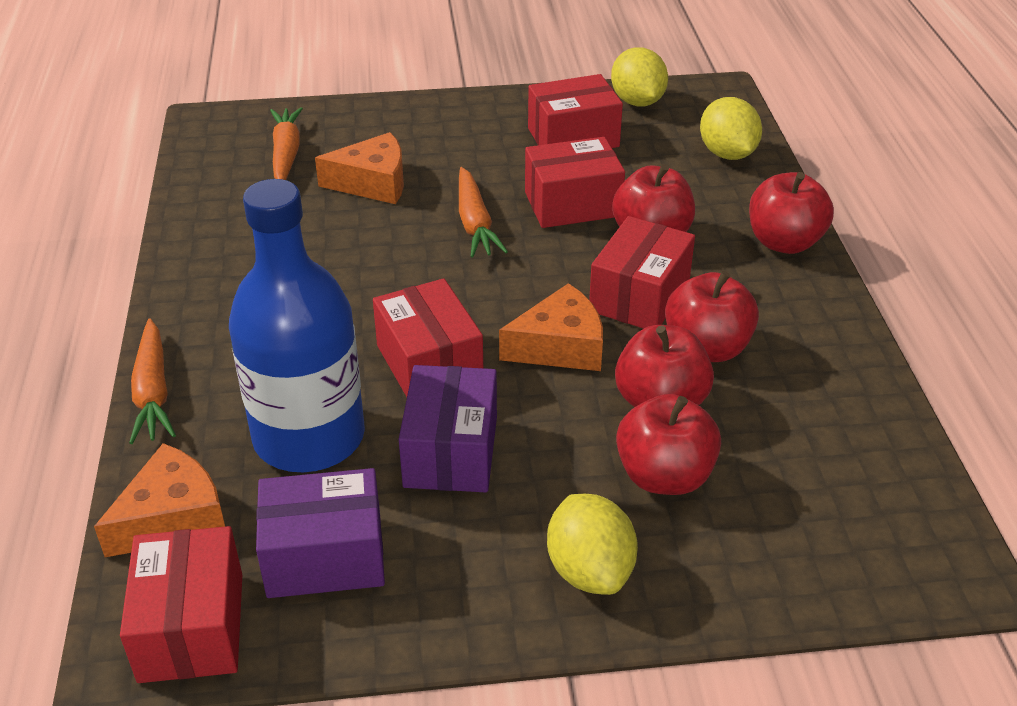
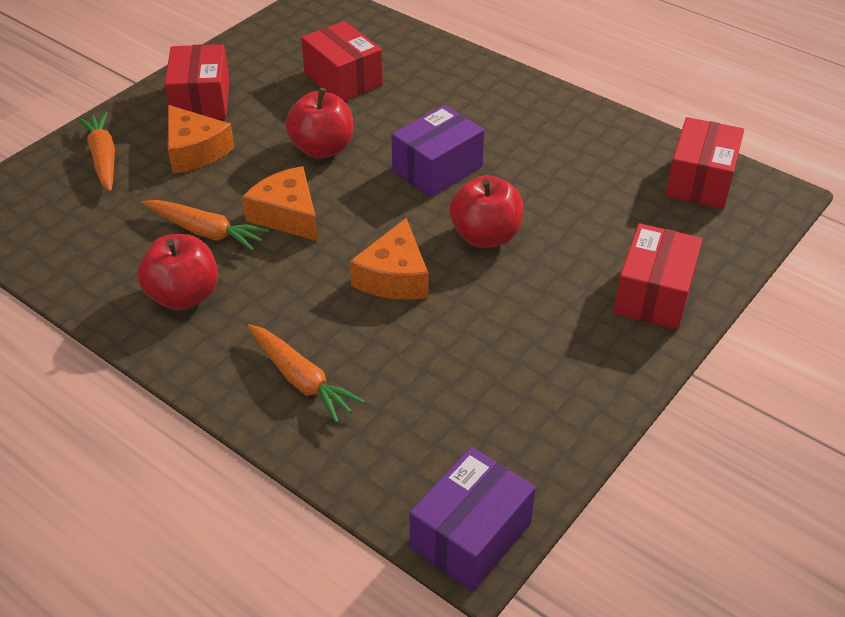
blue bottle: [229,179,365,472] = 1 -> none = 0
red apple: [612,164,695,232] [615,325,714,407] [616,394,721,495] [665,271,759,362] [749,172,834,254] = 5 -> [138,234,218,311] [285,88,353,159] [450,175,524,248] = 3
red box: [120,526,242,683] [373,278,483,397] [525,137,625,228] [528,74,623,148] [589,216,695,329] = 5 -> [164,44,230,119] [301,21,383,101] [614,223,703,330] [665,117,744,209] = 4
yellow lemon: [547,494,638,595] [611,47,668,106] [700,97,762,160] = 3 -> none = 0

